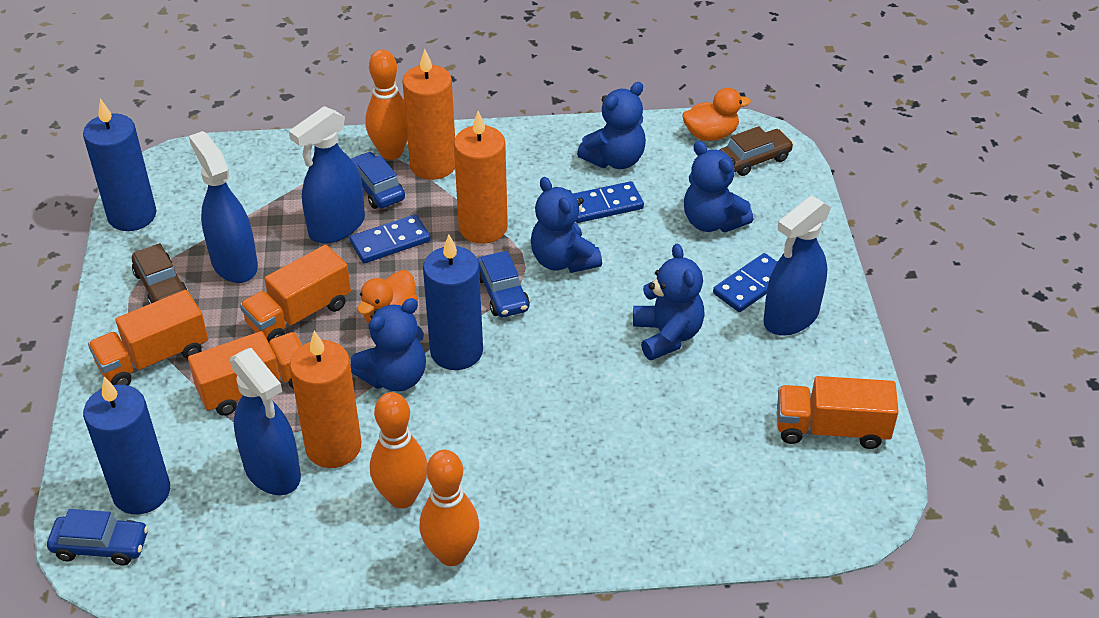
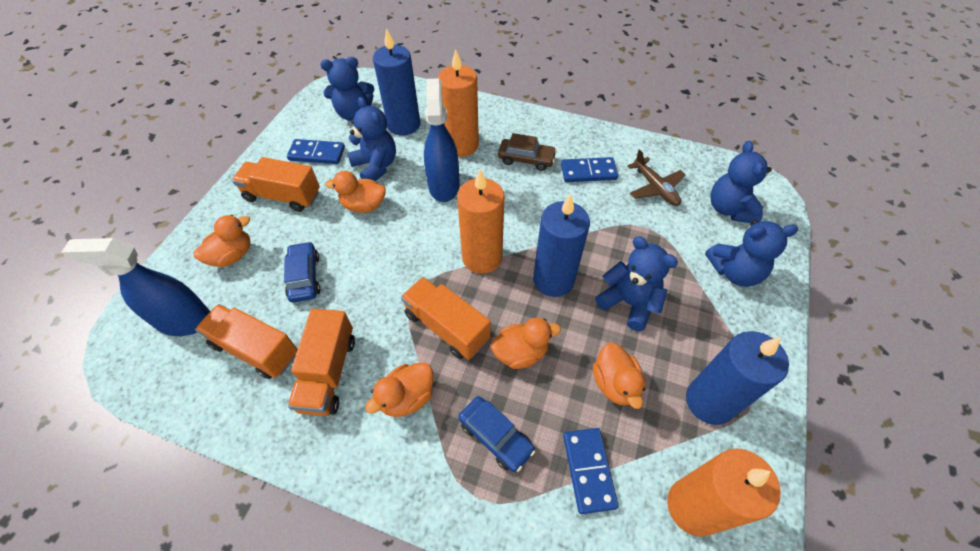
blue car: [47,509,148,565] [350,152,405,209] [478,251,530,317] = 3 -> [284,241,320,303] [458,396,536,472] = 2
blue spray bottle: [189,131,258,283] [230,348,301,495] [289,106,365,243] [763,196,831,336] = 4 -> [61,238,210,336] [424,78,460,202] = 2
brown car: [132,243,188,304] [720,126,794,176] = 2 -> [498,133,557,171] = 1
brown plane: none = 0 -> [627,149,686,206] = 1
orange bowling pin: [365,49,408,160] [370,392,427,509] [420,450,479,566] = 3 -> none = 0
orange duck: [358,270,418,323] [682,88,751,141] = 2 -> [194,215,251,267] [325,171,386,213] [365,362,433,417] [491,318,561,369] [593,342,646,409] = 5

